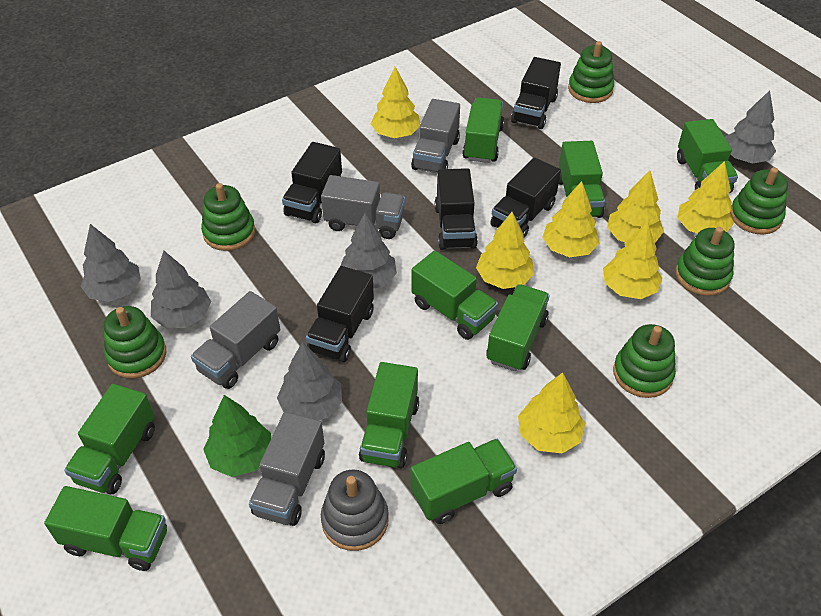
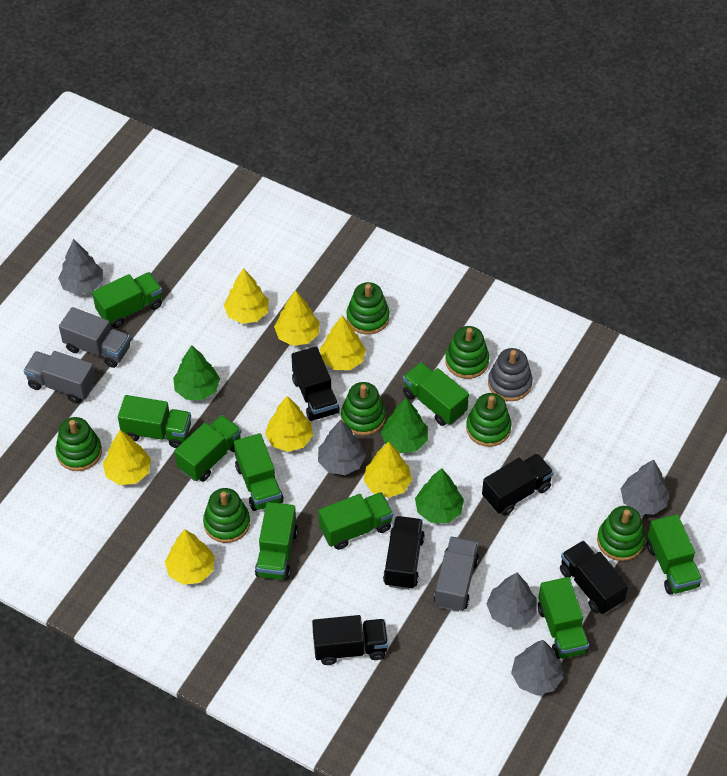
green stacking toy: [104,306,166,379] [201,183,255,251] [568,41,614,103] [613,324,676,398] [676,227,735,296] [730,167,788,234] = 6 -> [56,417,102,471] [203,488,250,543] [341,382,386,436] [347,282,390,335] [445,326,489,379] [466,393,512,447] [597,506,645,561] = 7
green tree: [203,395,271,477] = 1 -> [173,345,220,400] [381,398,428,453] [415,468,464,523] = 3
grey truck: [191,291,280,389] [249,412,325,526] [321,175,405,239] [411,99,460,173] = 4 -> [24,351,96,403] [59,307,130,368] [434,536,479,612] = 3

